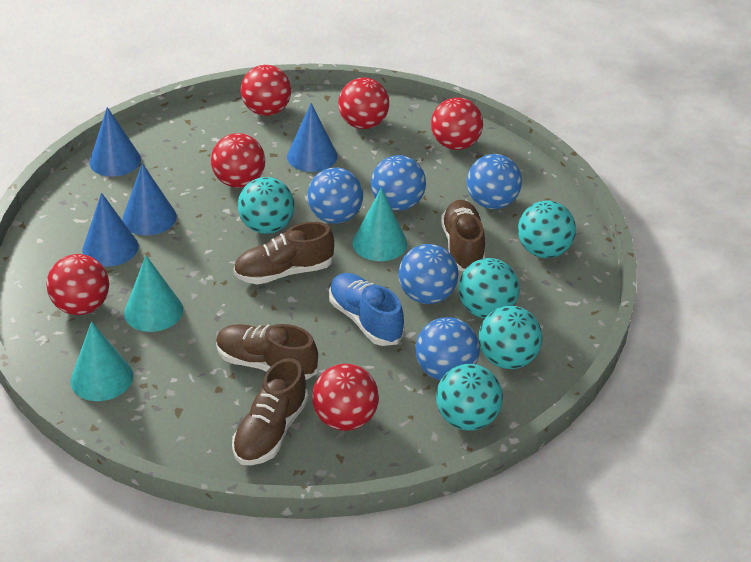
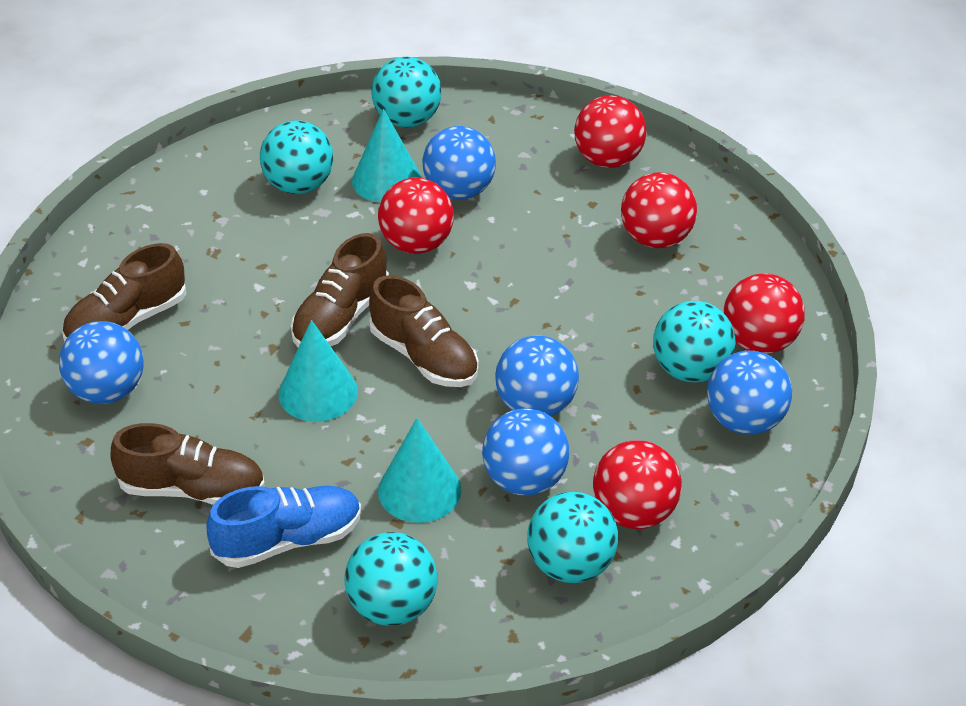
blue cone: [82,193,139,267] [89,107,141,176] [122,163,177,235] [287,103,338,172] = 4 -> none = 0
red ball: [46,254,109,315] [211,133,265,188] [241,65,291,116] [312,364,379,431] [338,77,389,129] [431,97,483,150] = 6 -> [378,177,454,254] [574,95,646,168] [593,440,682,529] [621,172,697,248] [723,273,805,354] = 5

